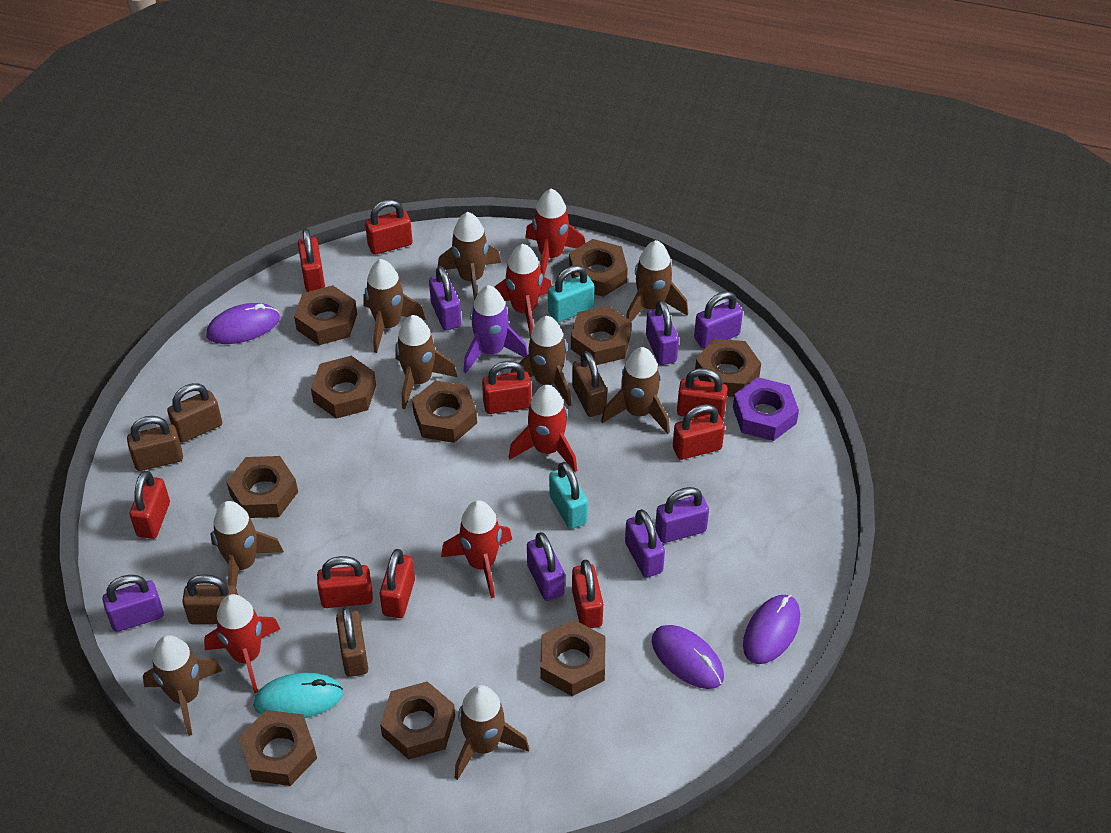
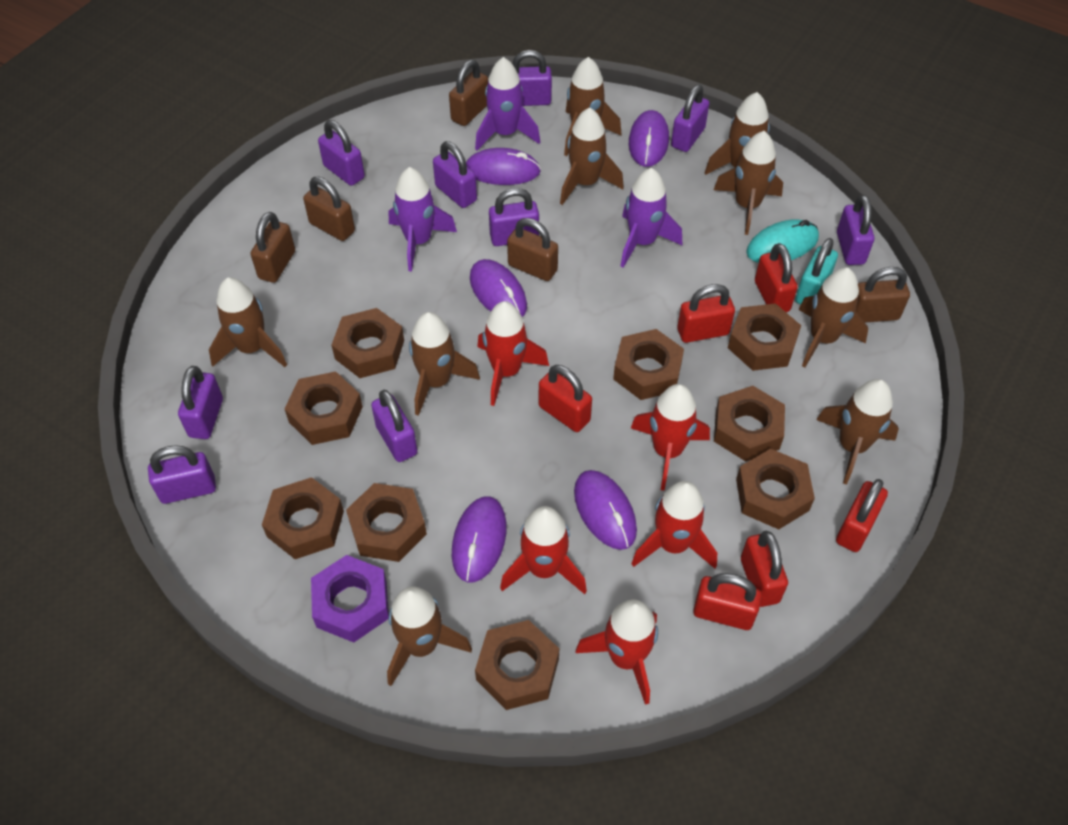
brown nut: [226,456,298,518] [239,710,317,786] [294,285,357,345] [311,356,376,419] [380,681,455,760] [412,380,477,443] [540,620,606,696] [569,239,628,297] [571,305,632,365] [695,339,761,397] = 10 -> [262,477,344,559] [284,371,363,445] [332,308,404,378] [346,483,427,562] [475,620,559,710] [613,329,684,400] [714,386,785,461] [728,303,801,371] [736,449,815,529] = 9
purple mouse: [206,303,280,344] [652,625,724,689] [743,595,800,664] = 3 -> [452,496,507,582] [466,148,541,185] [470,259,527,317] [574,470,637,550] [629,110,669,167] = 5
purple padlock: [102,575,164,632] [429,266,461,331] [527,532,565,601] [625,509,665,578] [646,300,679,365] [655,487,709,543] [694,291,743,349] = 7 -> [148,445,216,504] [178,366,223,439] [318,120,365,186] [371,390,417,462] [433,141,477,208] [489,188,539,246] [512,50,552,106] [671,85,709,152] [837,195,874,265] = 9
purple rocket: [463,285,528,373] = 1 -> [389,167,457,272] [475,57,540,151] [620,168,682,268] = 3
red padlock: [130,471,170,539] [298,228,325,292] [317,556,373,608] [365,199,413,255] [380,549,415,618] [482,361,532,414] [572,560,603,628] [673,404,725,460] [677,368,728,420] = 9 -> [539,365,592,432] [677,284,735,343] [693,573,762,630] [741,531,788,607] [755,243,798,312] [836,479,888,552] = 6
turquoise padlock: [548,265,595,322] [549,462,588,529] = 2 -> [795,238,838,304] = 1

